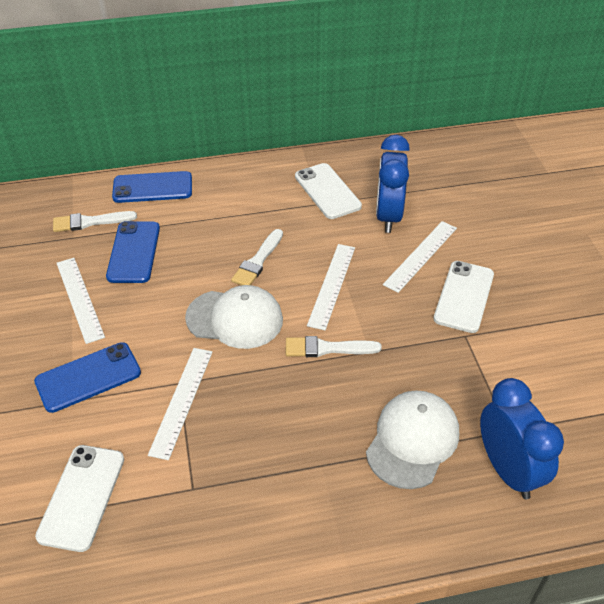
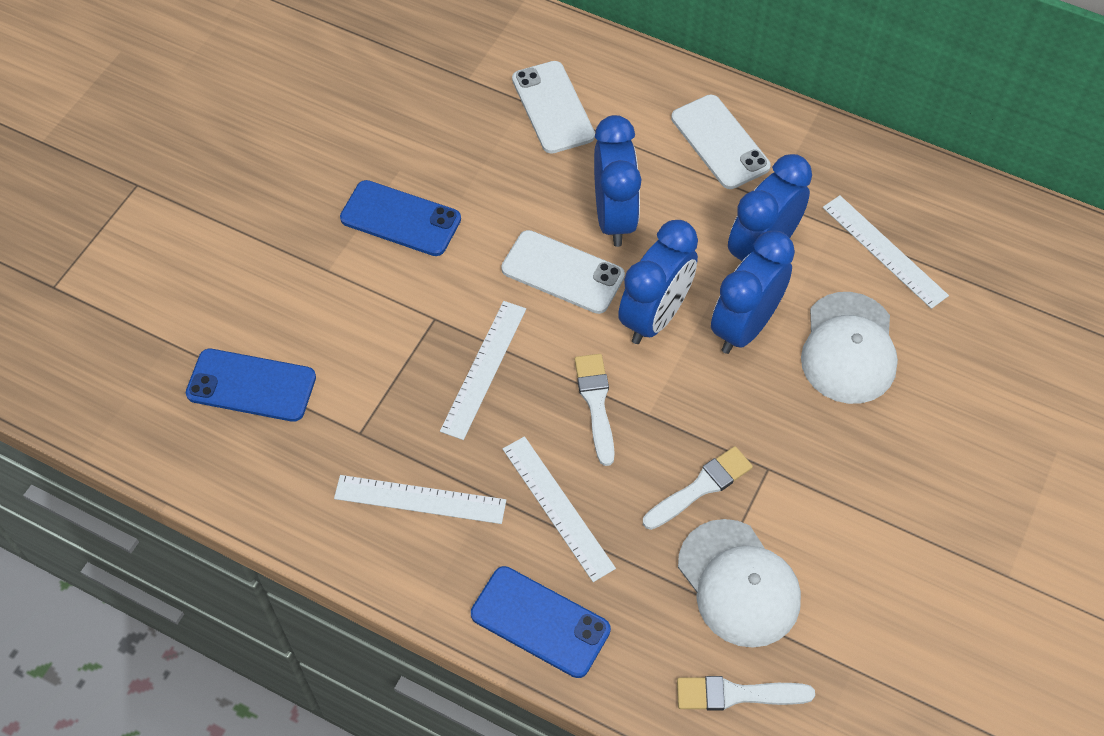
blue clock: [376,135,410,233] [480,378,564,499] = 2 -> [594,115,641,247] [618,220,698,344] [711,231,795,354] [728,154,812,261] = 4

